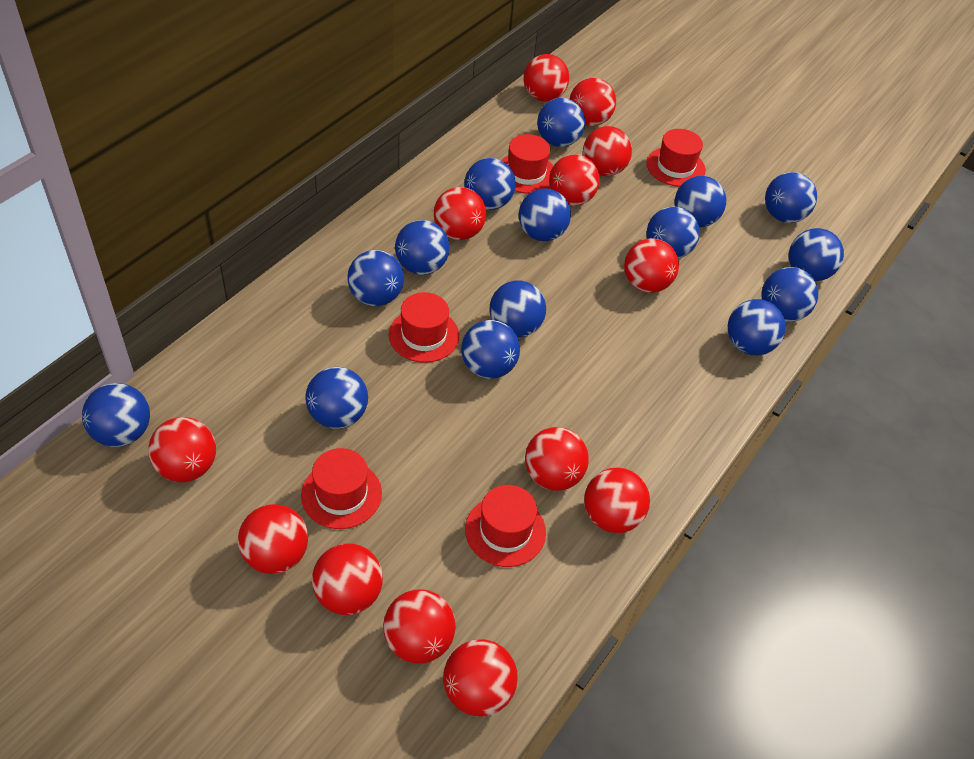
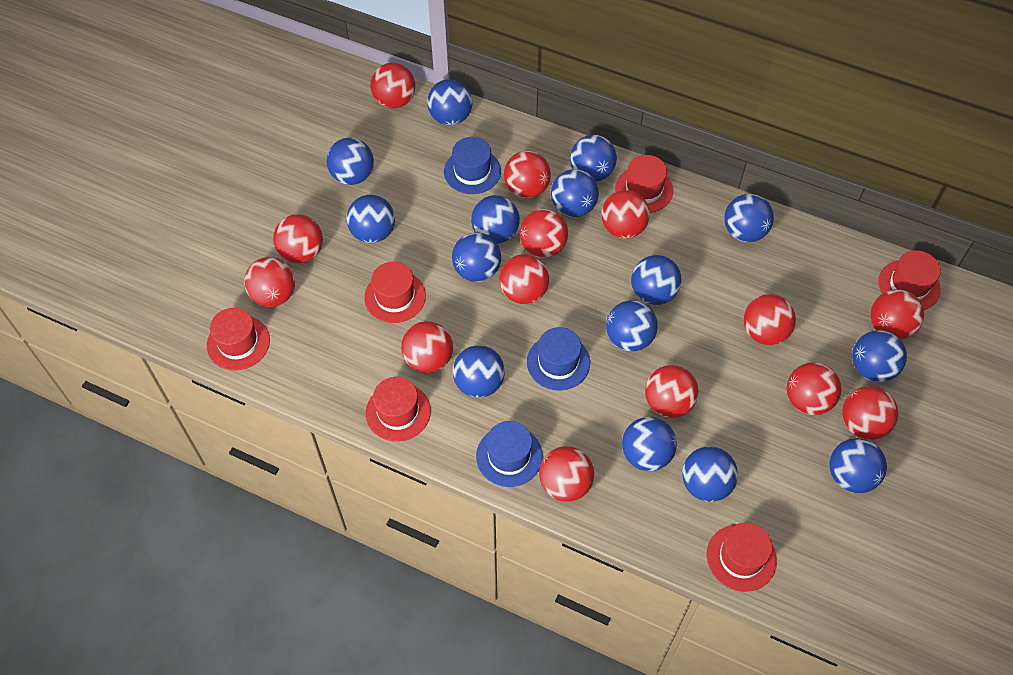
blue hat: none = 0 -> [444,137,501,194] [476,421,543,487] [527,327,590,391] = 3
red ball: [148,417,216,482] [238,504,308,574] [312,543,383,615] [383,589,456,664] [434,187,486,240] [443,639,518,717] [524,54,569,102] [525,427,589,491] [549,154,600,206] [570,78,616,126] [583,126,632,176] [584,467,650,533] [624,238,679,293] = 13 -> [244,257,295,307] [273,214,323,263] [370,63,415,108] [401,321,453,373] [499,254,549,304] [504,151,551,198] [520,209,568,258] [539,446,594,502] [601,190,650,239] [645,365,699,418] [744,294,796,345] [787,362,841,415] [842,386,898,440] [870,289,924,340] = 14
red hat: [301,448,382,529] [389,292,459,363] [465,485,546,567] [501,134,553,194] [647,129,706,187] = 5 -> [207,308,270,371] [364,262,426,323] [365,377,431,442] [615,155,673,213] [707,523,777,592] [878,250,941,310] = 6

